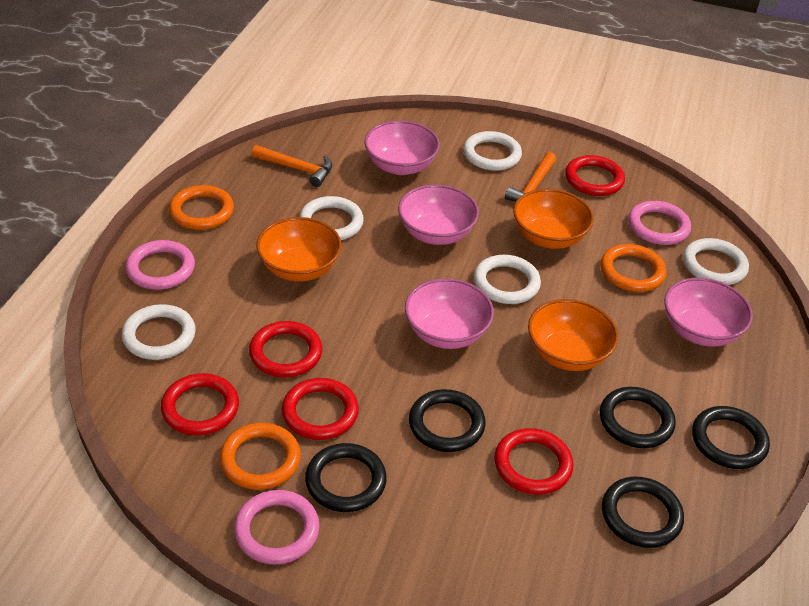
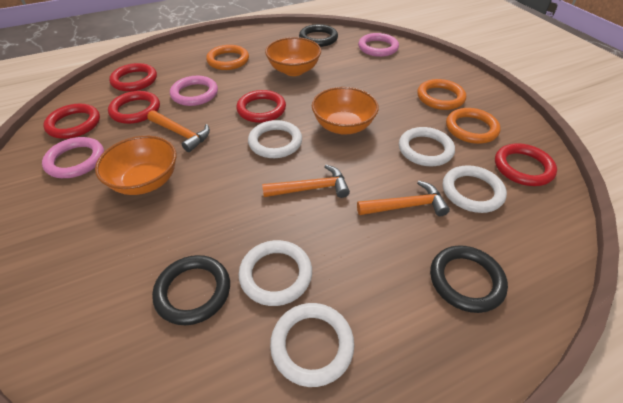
black ring: [305,443,387,512] [409,389,486,452] [600,387,676,448] [602,476,684,548] [692,406,770,469] = 5 -> [152,255,230,325] [299,24,338,47] [430,245,508,313] = 3
orange hammer: [252,145,332,187] [505,152,556,202] = 2 -> [147,110,210,152] [262,165,350,198] [357,181,450,216] = 3
pink bowl: [364,121,440,175] [398,185,479,245] [405,278,494,349] [664,278,753,346] = 4 -> none = 0

